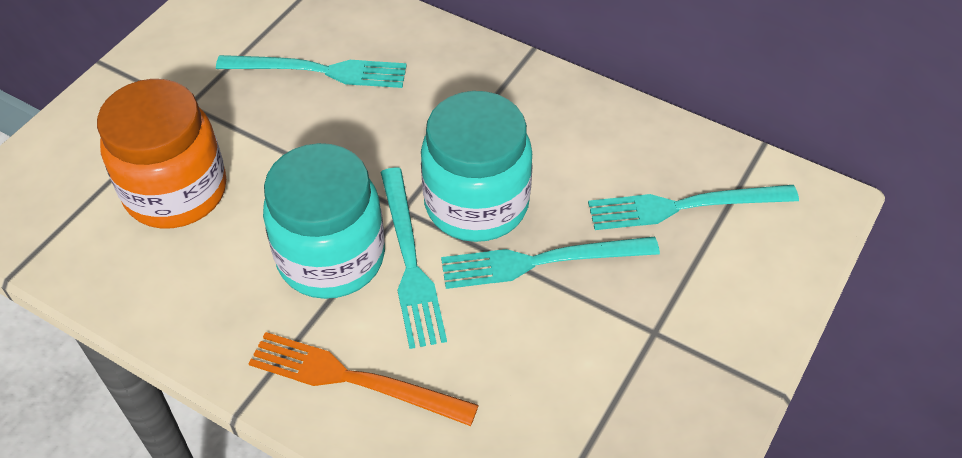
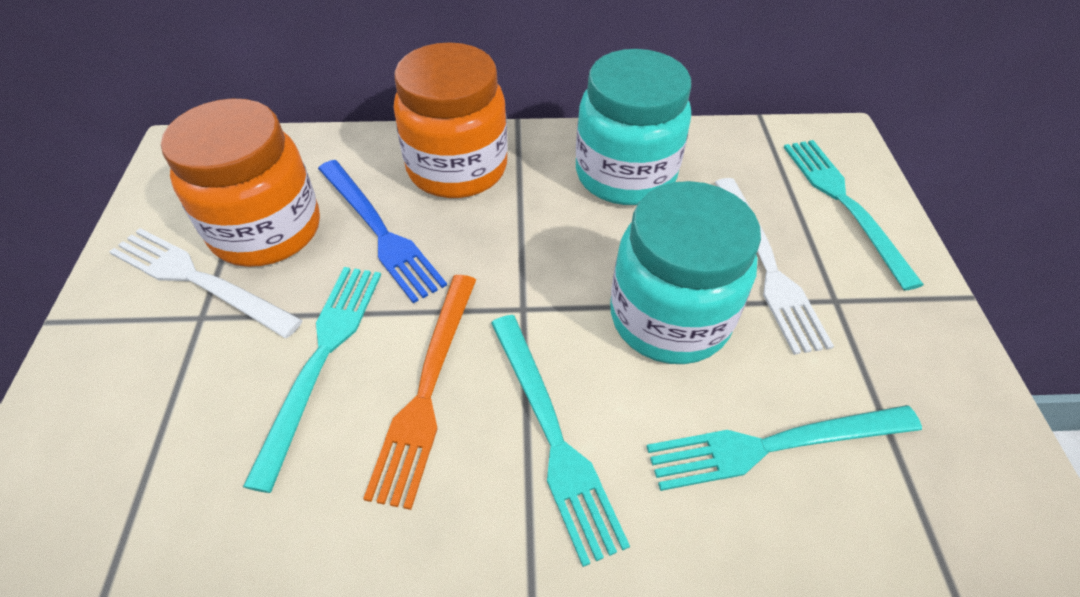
blue fork: none = 0 -> [318,160,447,303] = 1
orange jar: [97,79,226,228] = 1 -> [161,98,320,267] [394,42,508,198] = 2
white fork: none = 0 -> [109,228,303,338] [715,178,834,355] = 2

